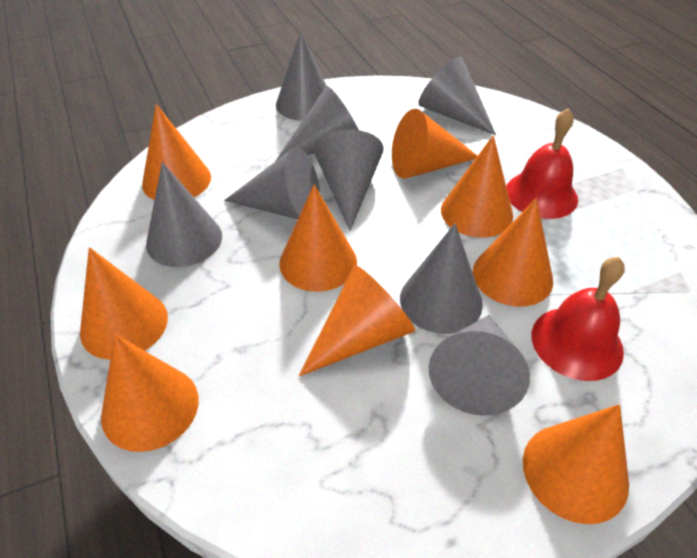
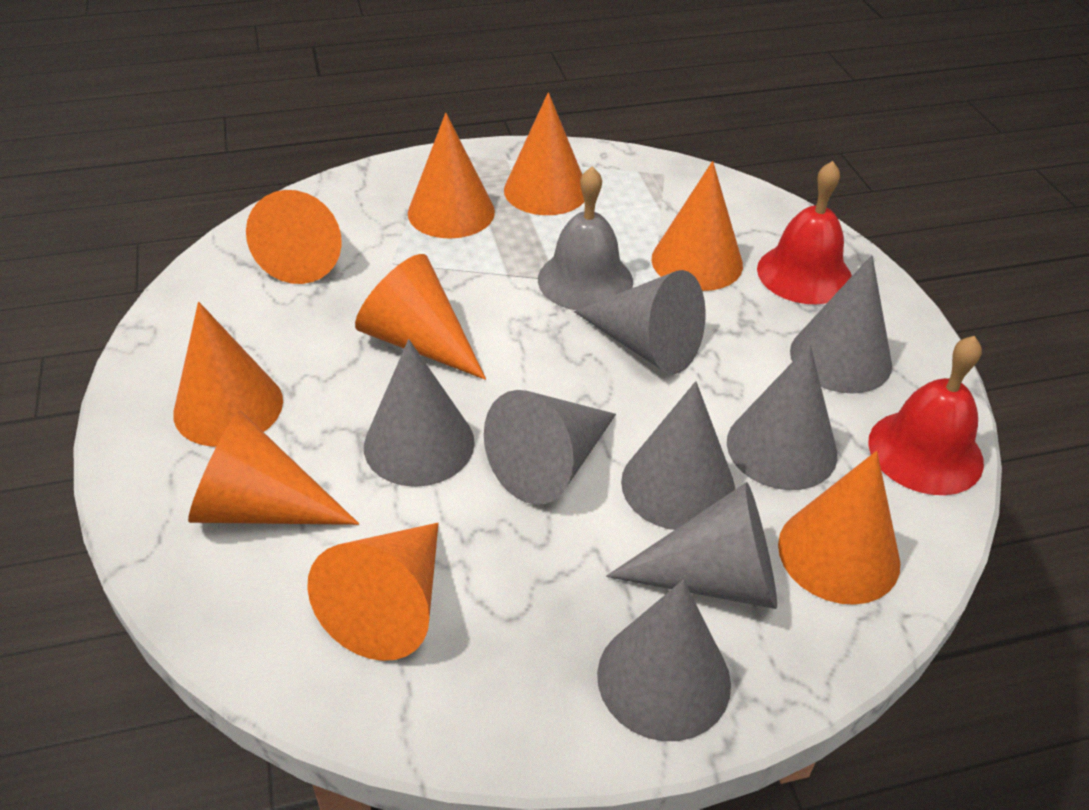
grey bell: none = 0 -> [538,166,633,310] = 1

